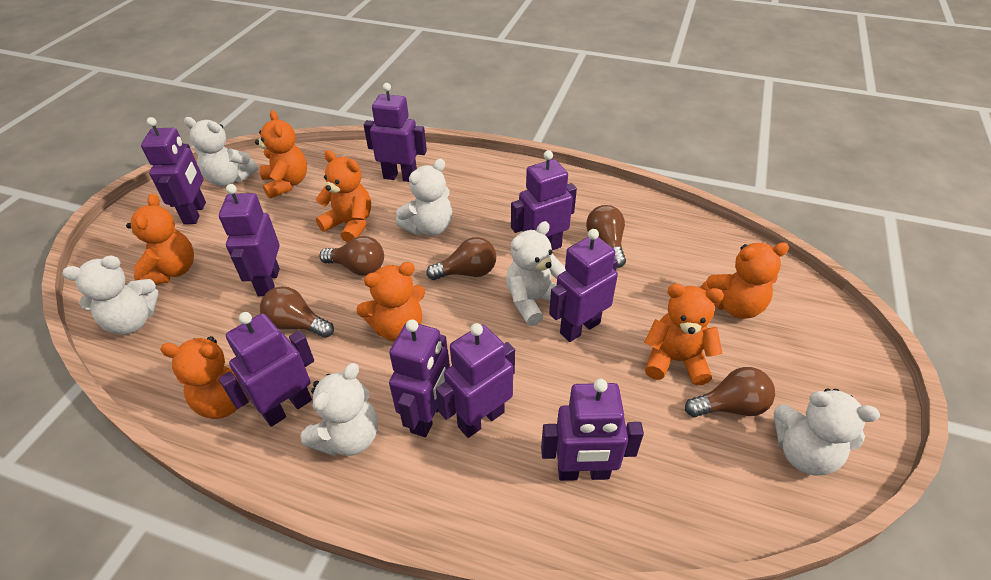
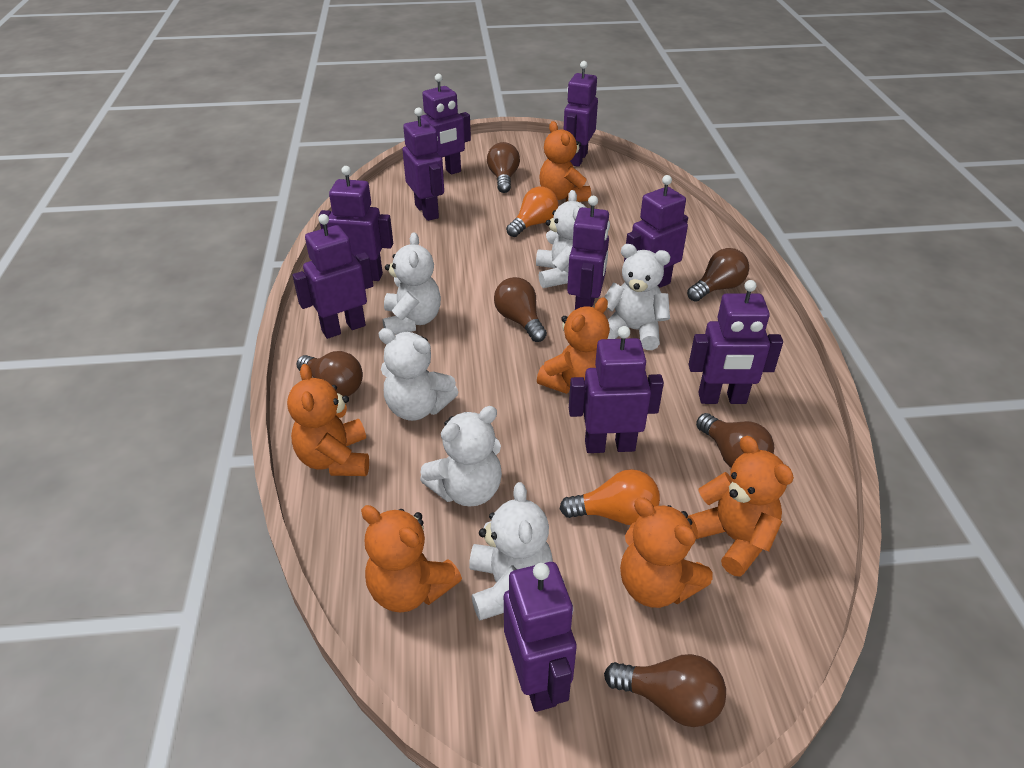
brown light bulb: [260,286,334,338] [320,236,384,276] [426,237,496,280] [586,205,626,268] [685,367,775,417] = 5 -> [296,351,363,396] [487,142,520,193] [494,277,547,342] [604,654,726,727] [687,248,749,302] [696,413,774,468] = 6
orange light bulb: none = 0 -> [506,187,558,237] [559,469,660,525] = 2
orange teddy bear: [126,193,194,285] [160,336,250,419] [255,110,307,199] [315,150,371,243] [357,262,425,341] [644,284,724,385] [700,242,789,319] = 7 -> [287,364,369,476] [361,505,462,613] [537,297,610,394] [540,121,591,202] [620,497,713,608] [687,436,794,577] = 6
purple robot: [141,117,206,224] [218,312,314,427] [219,184,280,296] [364,83,427,182] [389,319,450,437] [436,323,515,438] [511,150,577,250] [541,379,644,481] [549,229,618,342] = 9 -> [293,214,373,339] [319,166,393,281] [402,107,444,221] [420,74,471,175] [504,562,577,712] [563,61,598,167] [567,196,610,310] [569,326,664,453] [624,175,688,288] [689,280,783,404] = 10

